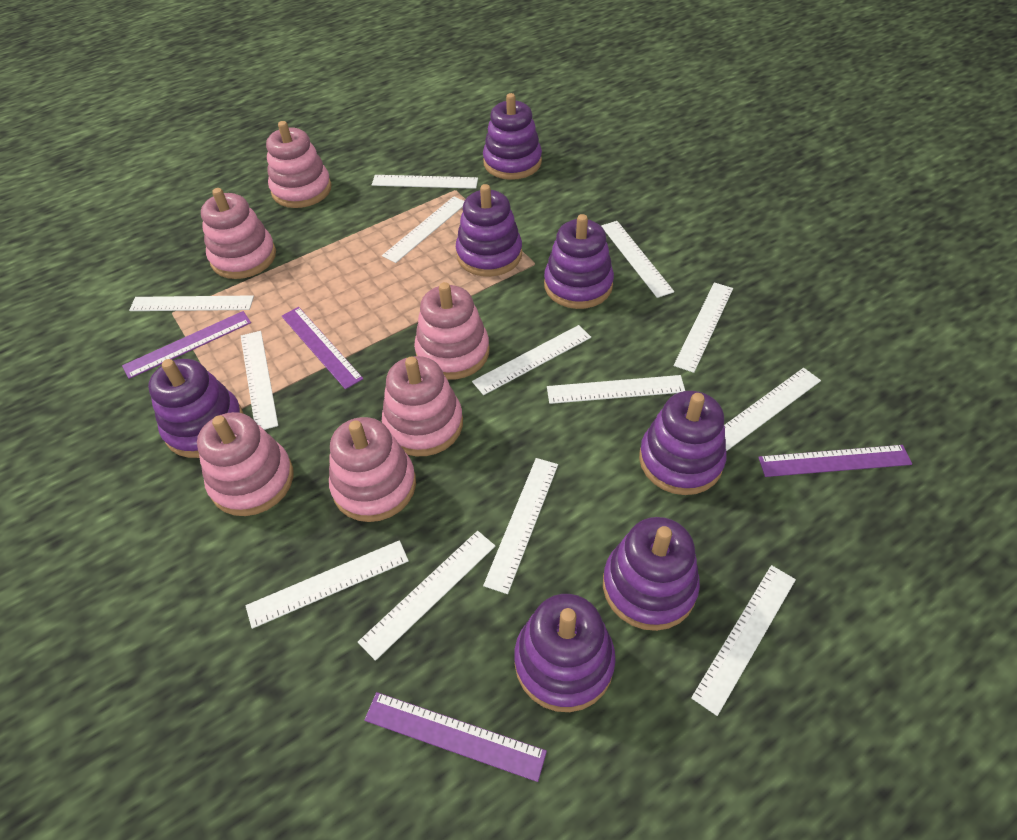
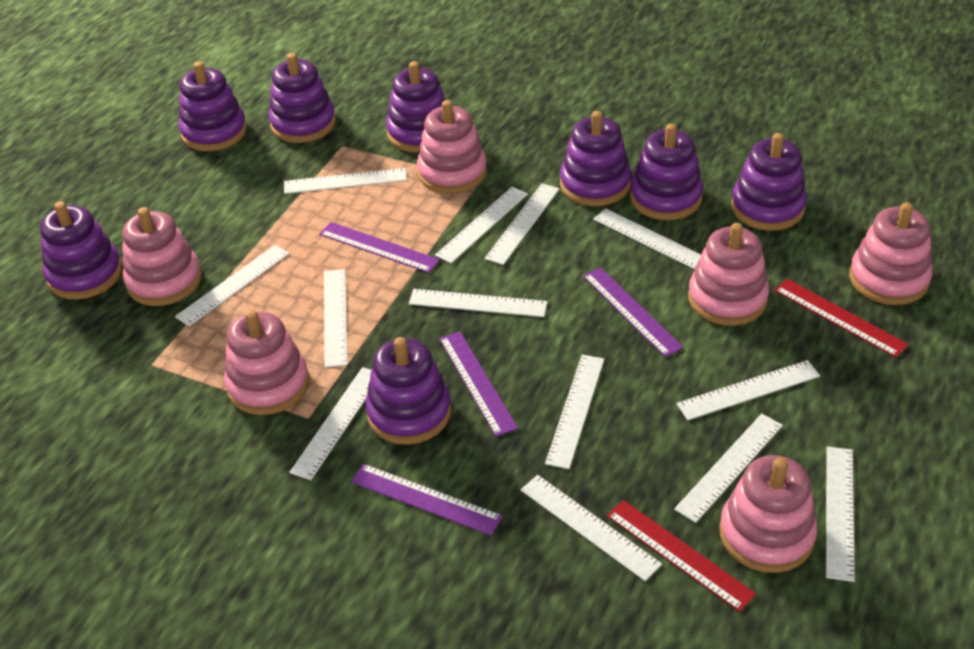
purple stacking toy: [148,359,244,458] [456,184,522,277] [483,93,542,180] [514,594,616,712] [544,214,614,309] [603,517,700,631] [639,391,727,495] = 7 -> [40,201,122,300] [179,61,247,151] [269,53,336,143] [365,337,451,445] [386,61,446,152] [560,111,631,206] [630,124,703,220] [731,133,807,231] = 8
red ruler: none = 0 -> [607,500,756,612] [774,279,909,358] = 2

